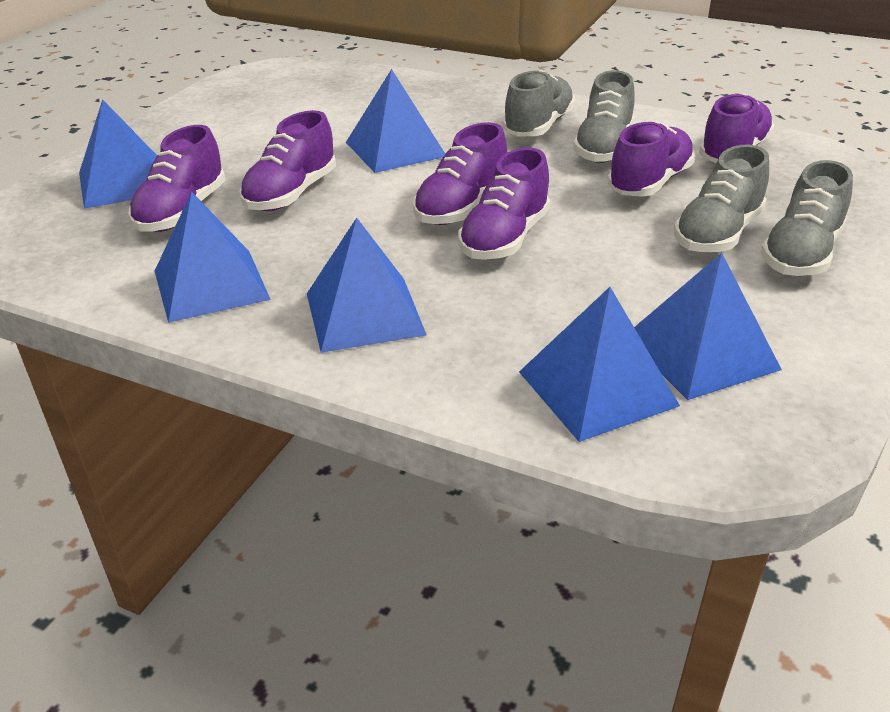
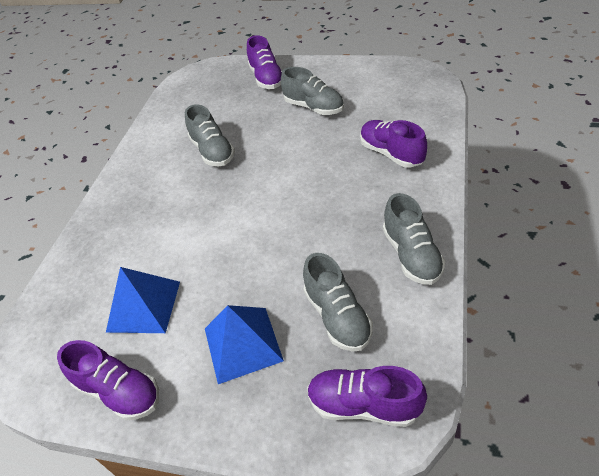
blue pyramid: [79,99,157,209] [155,191,271,323] [307,218,427,353] [346,69,445,173] [519,287,680,442] [634,253,782,400] = 6 -> [106,267,180,333] [205,305,284,384] = 2
purple shoe: [128,125,225,232] [239,110,336,211] [413,122,507,225] [458,147,550,260] [607,122,695,197] [699,94,775,163] = 6 -> [57,340,159,420] [247,35,282,89] [307,366,427,427] [360,120,427,168] = 4

